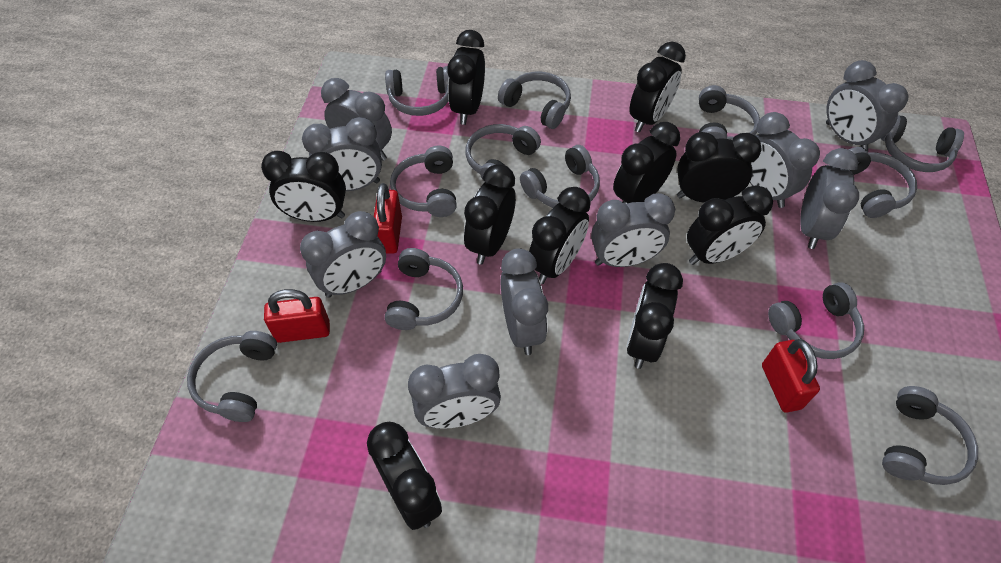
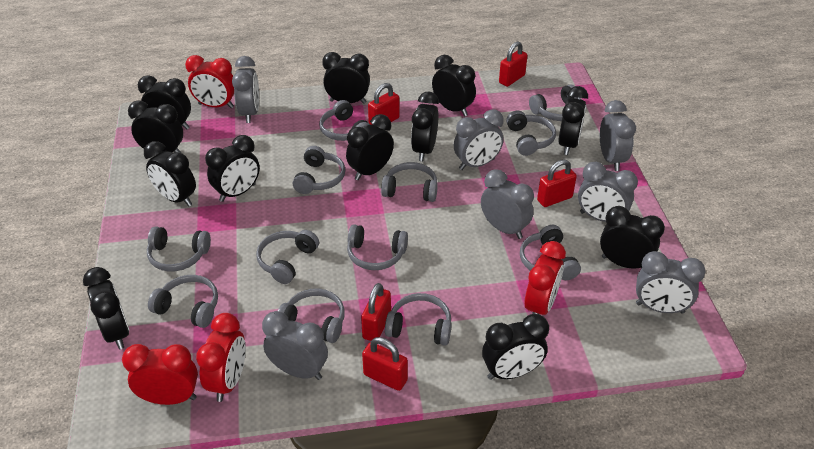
black clock: [261,151,346,222] [367,422,442,530] [447,30,485,125] [464,164,516,265] [529,187,591,284] [613,122,680,204] [626,263,683,369] [629,41,686,132] [677,132,762,203] [687,185,773,265] = 10 -> [83,267,129,350] [128,101,183,153] [138,75,191,129] [144,141,196,207] [205,135,260,202] [322,52,370,104] [346,114,394,180] [411,91,439,161] [432,55,476,117] [482,314,549,380] [558,86,588,155] [600,206,665,269] = 12
grey clock: [300,211,386,298] [302,117,382,191] [321,78,392,161] [408,354,501,429] [501,248,548,355] [591,193,675,267] [750,112,820,208] [800,148,859,249] [826,60,908,152] = 9 -> [232,56,259,123] [262,311,328,380] [454,109,504,170] [481,169,534,239] [578,162,638,222] [600,100,636,171] [636,251,706,314] = 7
red clock: none = 0 -> [122,344,198,405] [185,55,234,108] [196,313,246,402] [525,241,566,315] = 4
red padlock: [264,289,330,343] [374,183,402,254] [762,339,820,413] = 3 -> [361,283,391,341] [362,337,408,391] [368,83,400,125] [499,41,528,87] [537,160,577,207] = 5

